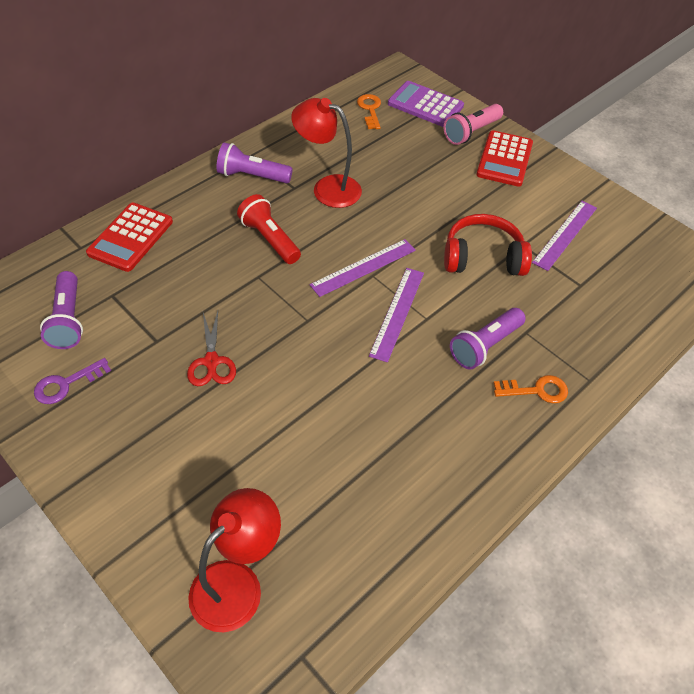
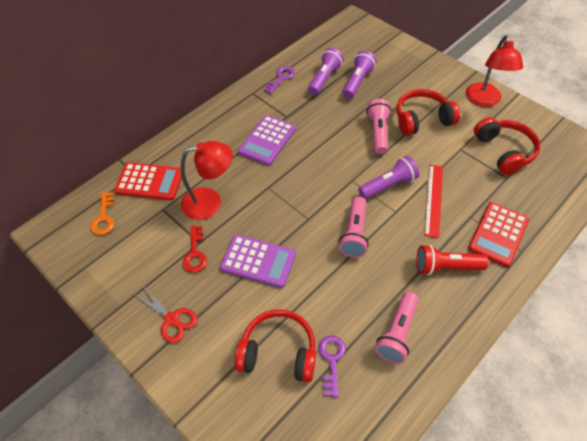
orange key: [357,94,381,129] [494,375,568,403] = 2 -> [91,192,114,235] = 1
pink flashlight: [444,104,503,145] = 1 -> [339,197,369,257] [366,99,391,154] [375,292,419,364] = 3
purple calculator: [388,81,464,127] = 1 -> [220,234,296,288] [238,115,296,166] = 2
purple key: [34,358,111,404] = 1 -> [263,66,295,94] [318,335,346,397] = 2
purple ruler: [310,239,416,297] [369,268,424,363] [532,201,597,271] = 3 -> none = 0
red headphones: [444,214,532,276] = 1 -> [234,309,316,383] [397,89,460,136] [474,117,541,175] = 3
red key: none = 0 -> [183,226,207,273] = 1
red ruler: none = 0 -> [424,165,443,238] = 1

